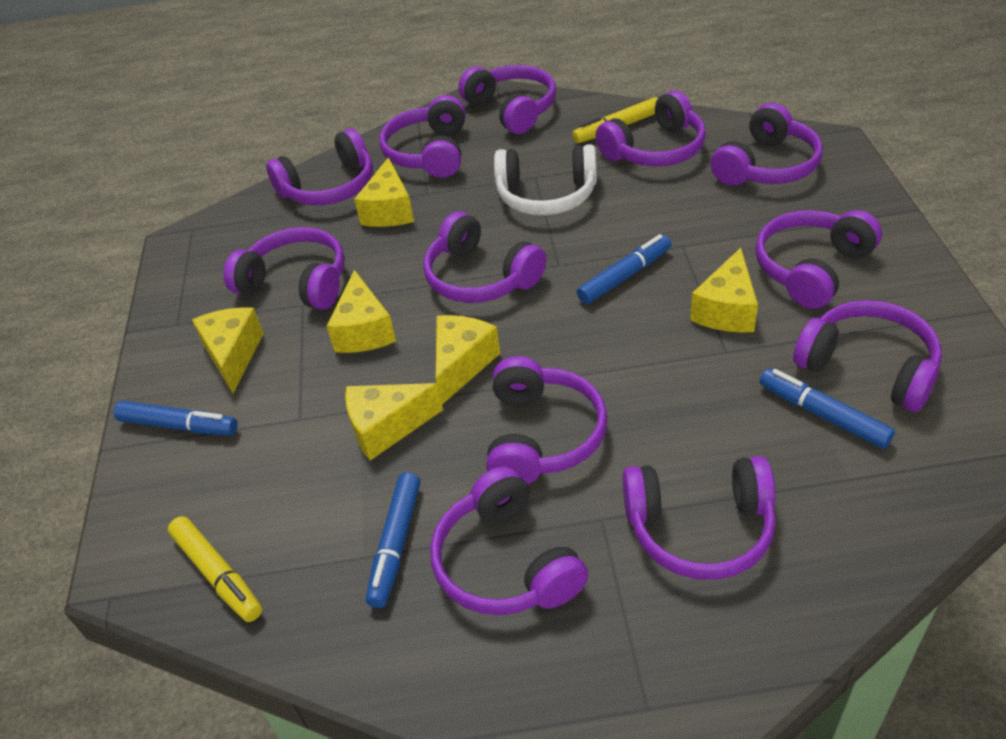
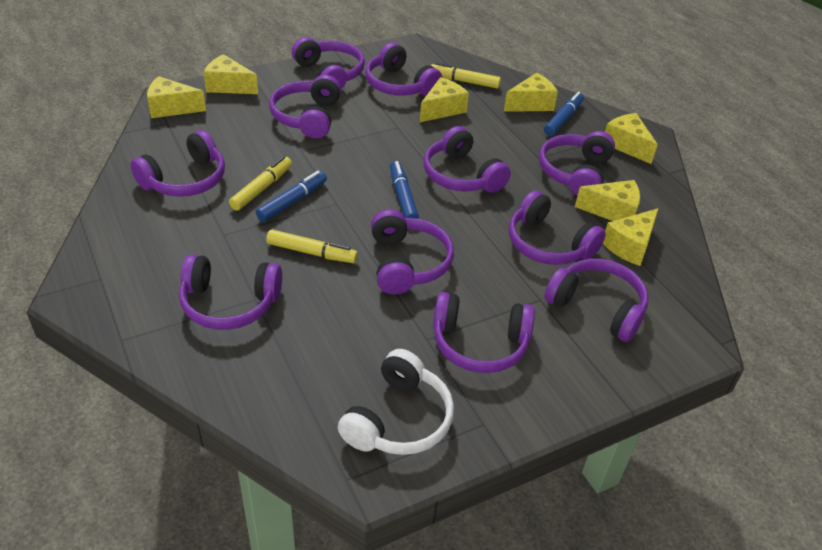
blue marker: [114,401,238,435] [366,472,420,608] [577,234,671,304] [760,368,895,449] = 4 -> [256,171,327,222] [390,161,419,219] [544,92,584,136] = 3
purple headphones: [223,227,345,310] [266,128,373,205] [380,95,465,178] [423,211,546,303] [430,466,588,615] [458,65,556,134] [486,356,608,485] [596,91,706,167] [623,456,776,580] [711,103,823,186] [755,210,882,309] [793,300,942,412] = 12 -> [131,130,225,197] [179,254,282,330] [269,75,341,139] [292,37,365,89] [365,42,442,96] [371,209,454,295] [424,126,511,193] [433,292,535,373] [509,190,606,265] [539,131,615,196] [545,259,648,342] = 11
yellow cheese: [192,307,264,393] [327,270,396,353] [345,383,443,461] [354,157,414,227] [436,315,500,405] [690,248,758,333] = 6 -> [147,76,206,118] [203,54,258,94] [420,77,469,122] [504,73,558,112] [575,180,640,221] [603,208,659,266] [605,113,658,164] = 7
yellow marker: [168,516,262,622] [572,97,658,143] = 2 -> [229,156,292,211] [266,229,358,263] [431,62,501,89] = 3

